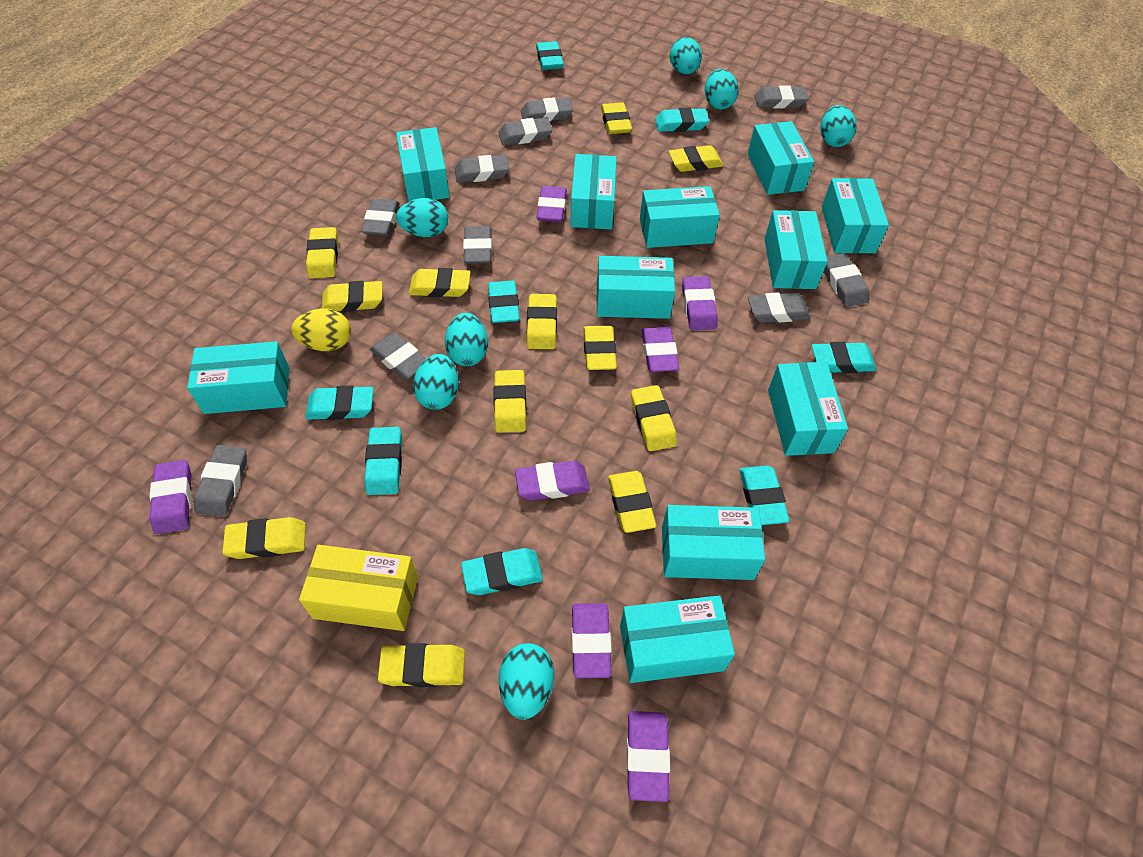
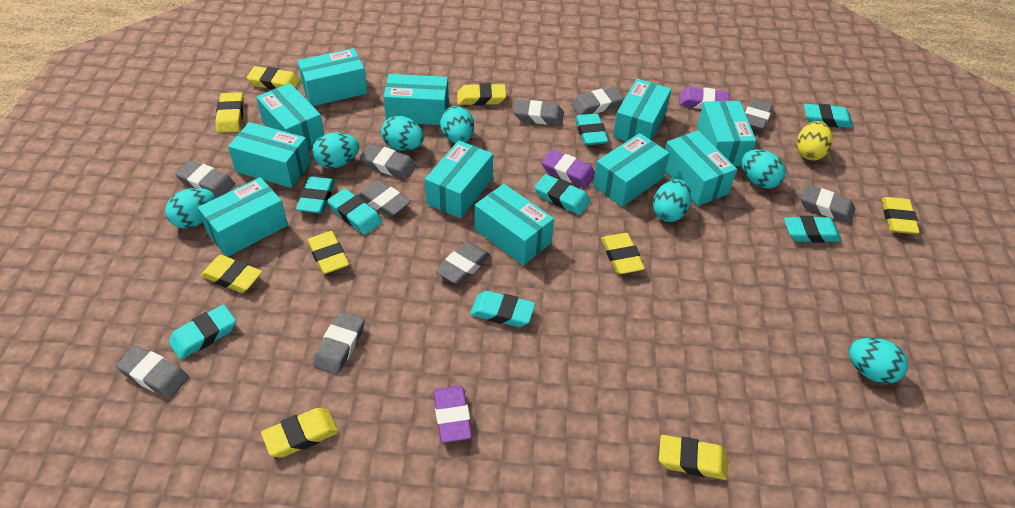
purple eraser: [149,460,192,534] [515,461,590,501] [537,186,567,222] [571,603,612,678] [627,711,670,802] [641,327,679,372] [682,276,718,330] = 7 -> [433,386,472,443] [541,150,595,188] [679,87,729,109] = 3
yellow box: [299,545,418,631] = 1 -> none = 0
yellow eraser: [222,517,306,559] [306,227,338,278] [322,281,382,312] [378,643,465,687] [409,268,471,297] [494,370,527,433] [527,294,557,349] [584,326,617,370] [601,103,632,134] [608,471,656,533] [631,385,677,451] [669,145,723,172] = 12 -> [200,255,262,293] [215,92,244,133] [247,66,300,90] [261,408,338,458] [307,231,349,274] [457,83,506,106] [601,233,645,274] [659,435,728,480] [882,197,920,234] = 9

